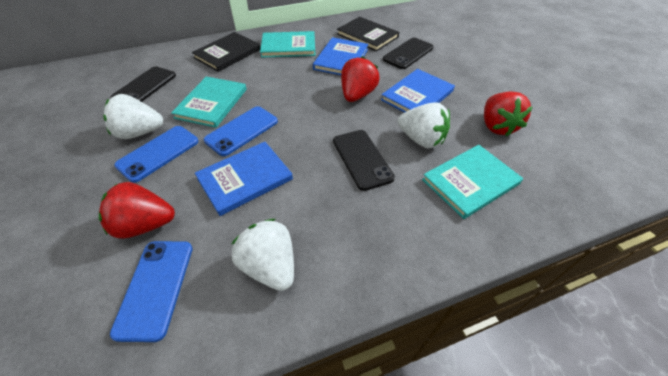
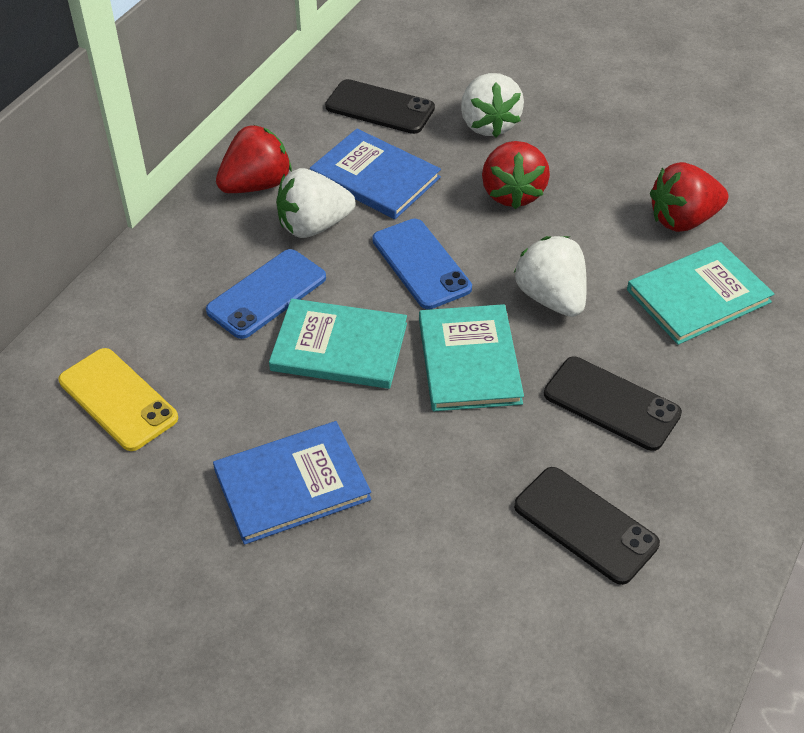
black book: [192,32,261,72] [337,17,399,51] = 2 -> none = 0
blue book: [195,142,293,216] [313,37,368,75] [381,69,455,113] = 3 -> [213,421,372,545] [310,129,441,219] = 2
blue phone: [110,241,193,342] [114,126,198,183] [204,106,278,156] = 3 -> [206,249,326,339] [372,219,472,309] = 2
yellow phone: none = 0 -> [59,348,178,451] = 1

